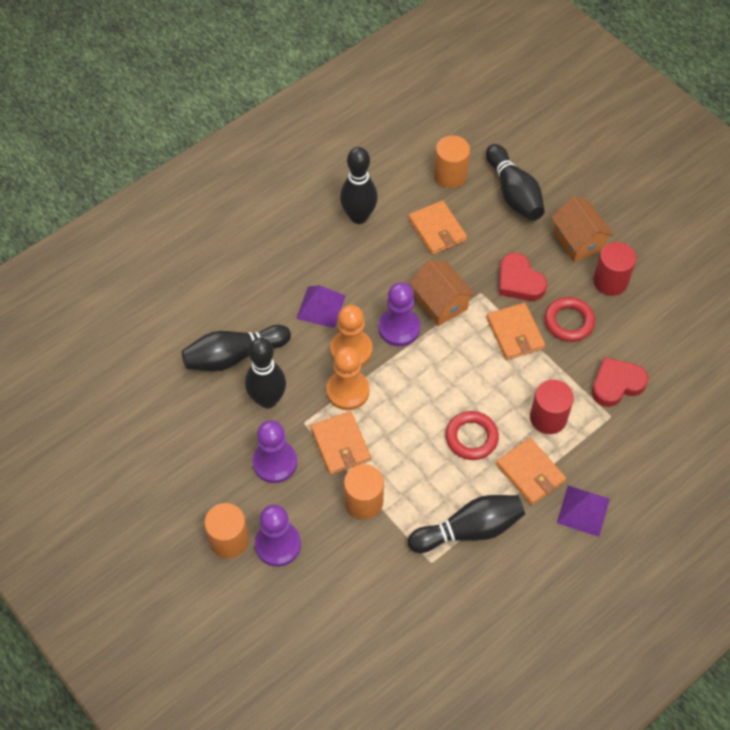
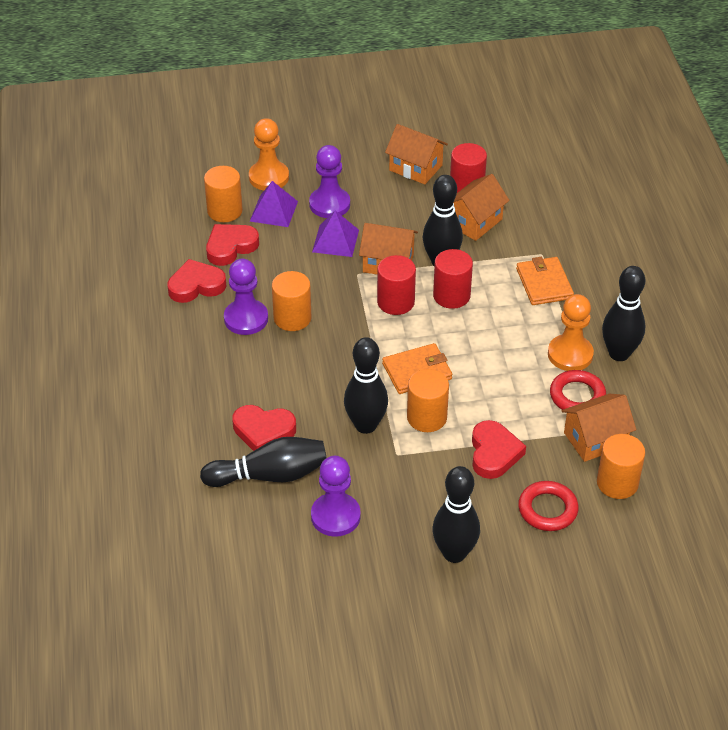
orange cylinder: [204,503,249,558] [344,464,384,520] [434,135,470,188] = 3 -> [204,166,243,222] [272,271,312,331] [407,369,449,432] [597,434,645,499] = 4
orange house: [409,260,475,326] [551,196,614,263] = 2 -> [359,223,418,274] [385,124,448,184] [453,174,510,241] [562,394,636,462] = 4
orange wallet: [311,411,371,475] [408,200,467,255] [486,303,545,360] [496,438,566,505] = 4 -> [382,343,452,394] [516,257,574,305] = 2
red cylinder: [530,380,574,434] [593,242,636,296] = 2 -> [377,255,416,315] [433,249,473,309] [450,143,487,193] = 3
red heart: [499,253,547,301] [592,357,648,407] = 2 -> [167,259,226,303] [206,224,259,266] [232,405,296,451] [472,420,526,479] = 4

